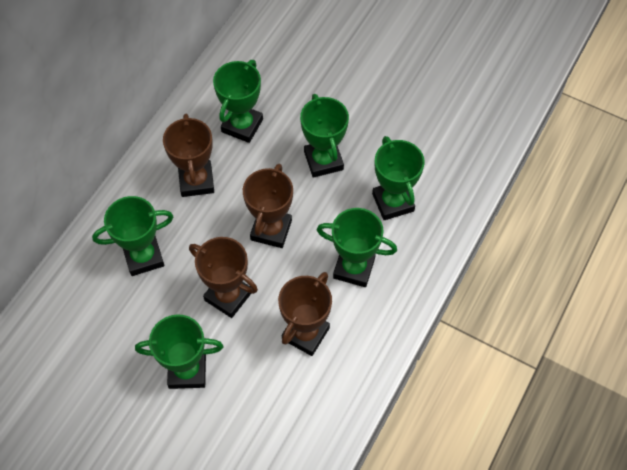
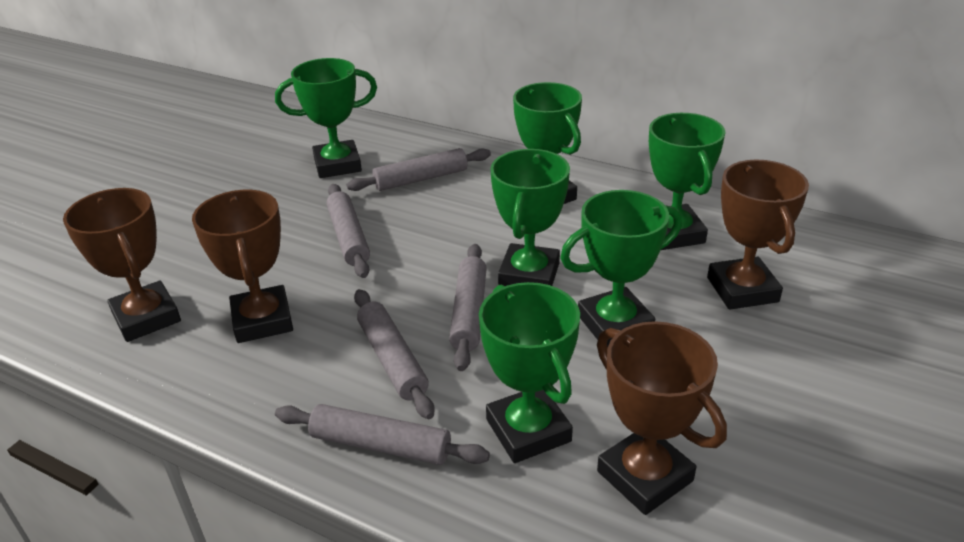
grey rolling pin: none = 0 -> [275,404,490,465] [326,184,370,278] [346,148,491,191] [354,289,435,419] [449,244,487,371] = 5

